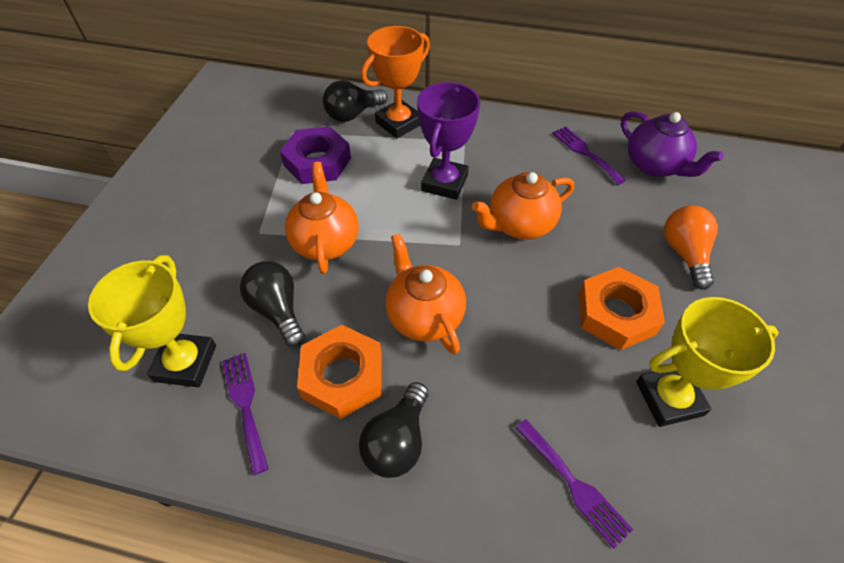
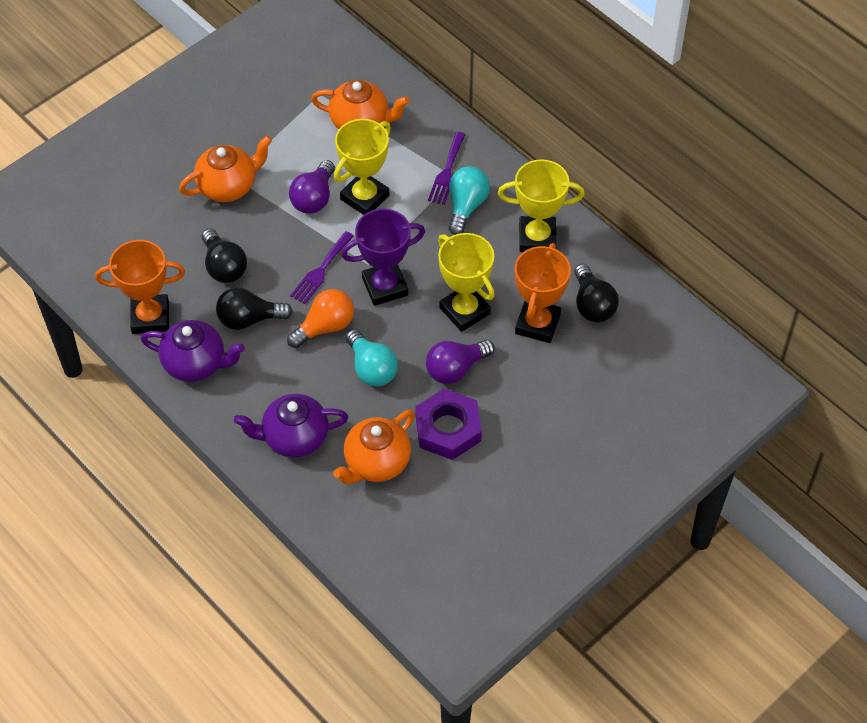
orange nut: [297,325,382,419] [579,267,665,350] = 2 -> none = 0
orange trophy: [361,26,430,138] = 1 -> [95,240,185,334] [515,243,571,343] = 2
purple fork: [222,353,269,475] [515,419,633,549] [552,126,626,185] = 3 -> [290,231,354,304] [428,132,466,205] = 2
purple light bulb: none = 0 -> [289,160,335,214] [426,340,495,384] = 2
purple teapot: [621,111,724,177] = 1 -> [141,320,245,382] [234,394,349,458] = 2
turquoise light bulb: none = 0 -> [346,329,398,386] [449,166,490,235] = 2
yellow trophy: [88,255,216,387] [636,297,778,427] = 2 -> [334,119,391,215] [438,233,495,332] [498,159,585,252] = 3

